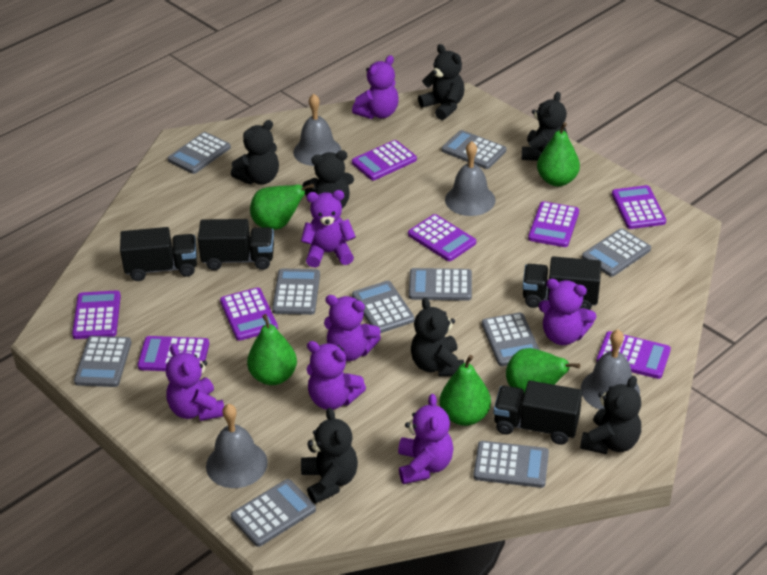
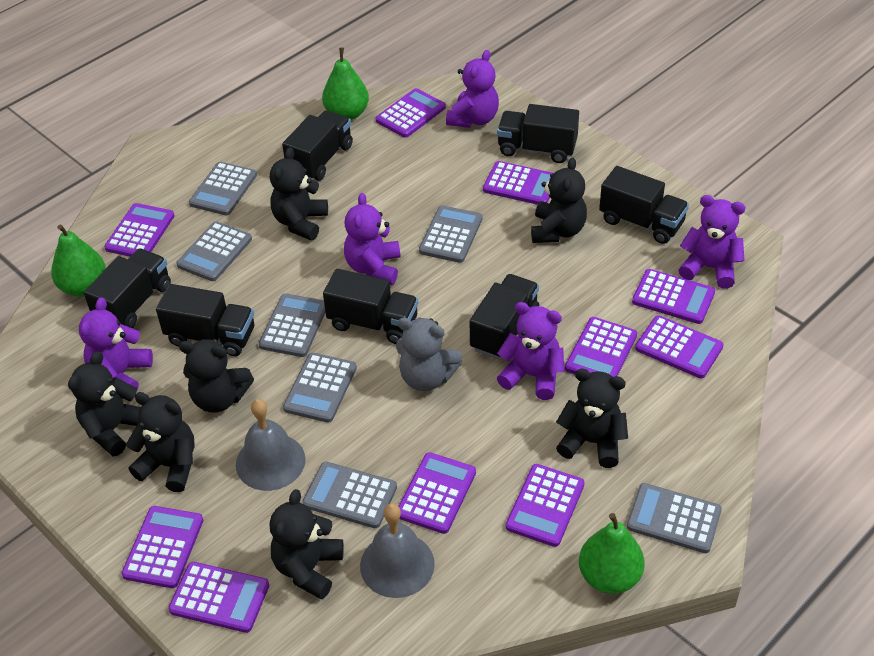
black truck: [120,227,197,281] [198,219,274,270] [494,381,582,445] [523,256,601,310] = 4 -> [84,248,171,328] [156,284,254,356] [282,110,353,181] [323,269,418,344] [470,274,539,359] [497,104,579,163] [599,166,689,244] = 7
green pear: [247,314,297,385] [250,184,314,230] [440,355,491,426] [506,348,580,394] [537,122,580,186] = 5 -> [51,225,106,296] [322,48,369,120] [579,513,645,594] = 3
grey bell: [206,404,268,488] [293,94,341,166] [445,141,495,216] [581,330,640,410] = 4 -> [236,399,306,491] [360,503,435,598] = 2
grey calculator: [74,336,131,387] [168,132,231,174] [231,479,316,547] [272,269,320,315] [352,281,415,333] [409,268,472,301] [442,130,506,169] [473,441,549,488] [482,313,540,366] [582,228,651,277] = 10 -> [176,222,252,281] [189,162,257,215] [259,293,326,357] [283,353,357,423] [302,462,397,528] [419,205,483,263] [627,483,722,553] = 7
grey teddy bear: none = 0 -> [396,318,462,391] = 1
purple calculator: [72,290,121,339] [137,336,209,371] [220,288,278,341] [352,140,417,180] [408,214,476,261] [528,201,579,247] [596,331,671,379] [612,185,666,229] = 8 -> [104,203,174,257] [122,506,203,588] [168,562,269,633] [376,88,446,138] [398,452,476,534] [483,161,554,205] [506,464,585,547] [565,317,637,377] [632,269,715,324] [635,315,724,378] = 10
purple teddy bear: [166,344,224,421] [301,190,356,267] [307,341,366,410] [324,295,381,361] [352,55,399,119] [398,394,453,484] [538,279,596,345] = 7 -> [79,297,153,390] [344,193,400,285] [446,50,499,128] [497,302,564,400] [679,195,746,289] = 5

